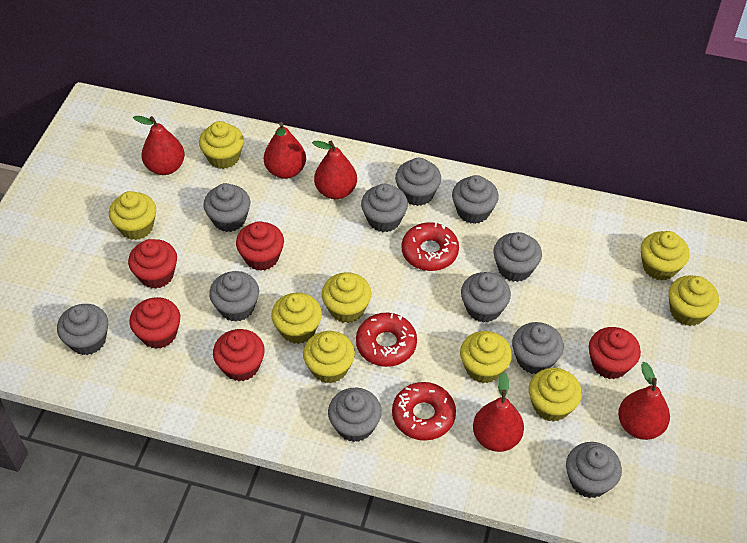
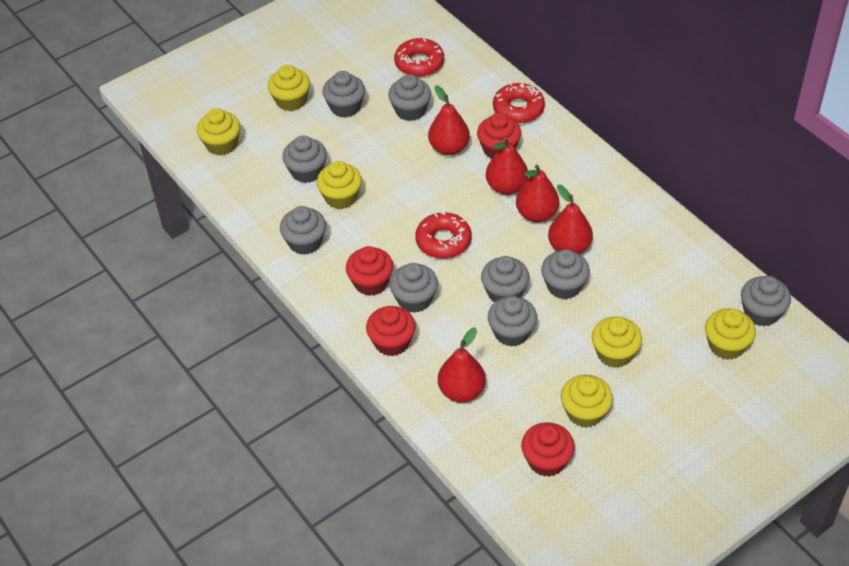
grey cupcake: [57,304,108,355] [203,183,250,232] [209,271,259,322] [328,388,382,442] [361,184,408,232] [395,158,441,206] [452,175,499,224] [461,272,511,323] [493,232,542,282] [512,322,564,374] [566,442,622,498] = 11 -> [280,206,326,255] [282,135,327,183] [323,71,365,118] [388,74,431,121] [390,263,438,313] [481,256,529,302] [488,296,537,347] [541,249,590,299] [741,276,791,326] = 9
red cupcake: [128,239,177,289] [129,297,180,349] [213,329,265,381] [236,221,284,271] [589,327,641,379] = 5 -> [346,246,393,296] [366,306,416,356] [477,113,521,159] [521,422,575,477] = 4
yellow cupcake: [109,191,156,240] [199,121,244,169] [271,293,322,344] [303,331,355,383] [322,272,371,323] [460,331,512,383] [529,368,582,422] [641,231,690,280] [668,275,719,326] = 9 -> [197,108,240,155] [268,65,310,111] [317,161,362,209] [561,375,613,428] [592,317,642,368] [705,309,756,360] = 6

